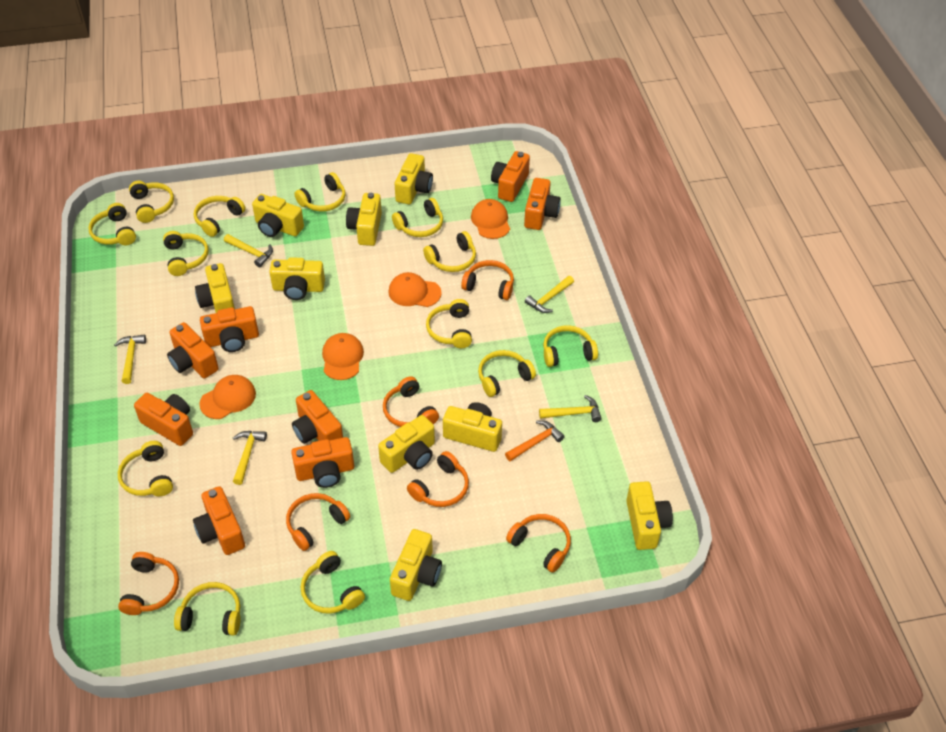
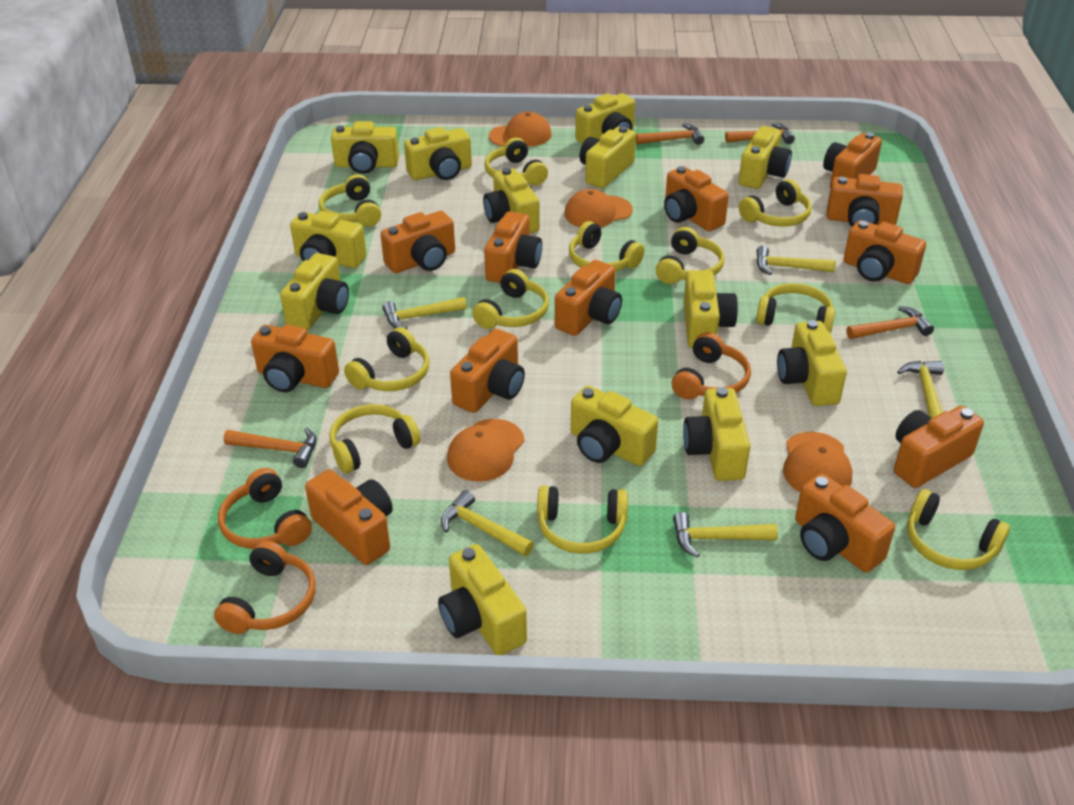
orange camera: [134,393,193,446] [167,322,219,378] [193,486,245,555] [200,306,259,352] [291,437,354,488] [292,390,343,444] [491,151,530,202] [524,178,560,230] = 8 -> [251,325,339,392] [305,469,393,565] [380,211,455,273] [450,329,525,413] [484,211,542,283] [555,260,622,336] [664,166,729,231] [795,473,895,573] [823,132,882,188] [827,174,903,227] [843,220,926,284] [894,406,984,488] = 12
orange hammer: [505,420,565,462] = 1 -> [224,428,317,468] [636,124,704,145] [725,123,795,144] [846,306,934,339] = 4
orange headphones: [118,552,179,615] [286,493,350,551] [383,376,439,427] [407,451,469,507] [461,260,514,300] [506,514,571,572] = 6 -> [214,540,316,634] [218,468,312,549] [672,332,751,399] = 3
yellow camera: [195,263,235,313] [252,194,304,237] [269,257,325,300] [346,193,382,246] [378,415,435,473] [390,529,442,601] [395,153,433,204] [443,402,502,452] [626,481,673,550] = 9 -> [280,253,349,330] [290,211,367,268] [331,121,399,174] [404,127,472,180] [438,544,527,655] [483,168,540,233] [571,386,658,466] [575,93,635,144] [579,126,636,188] [683,270,738,348] [683,387,750,481] [739,126,792,189] [777,320,847,406] = 13
yellow headphones: [88,203,136,245] [118,441,173,496] [129,181,174,223] [163,231,208,276] [174,582,241,636] [194,196,246,237] [294,172,345,212] [301,551,365,614] [392,198,443,237] [423,231,476,272] [426,299,472,348] [478,350,536,397] [543,325,598,367] = 13 -> [319,174,381,227] [330,404,421,473] [344,327,430,391] [472,269,549,329] [485,138,548,186] [537,486,628,554] [569,221,645,271] [656,227,725,284] [739,179,811,227] [756,283,835,334] [907,489,1010,570] = 11

